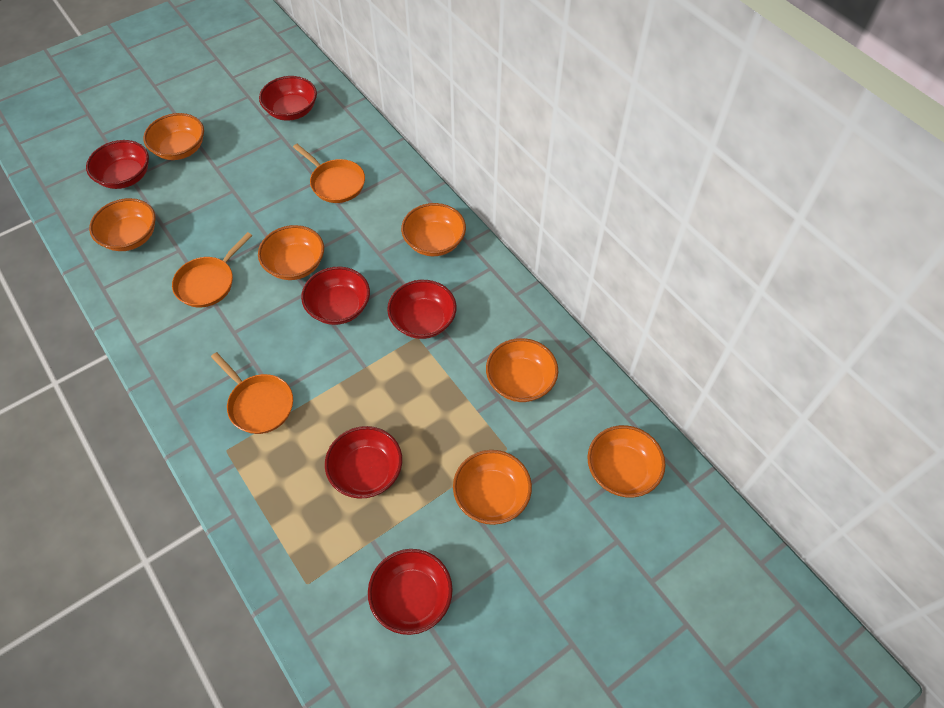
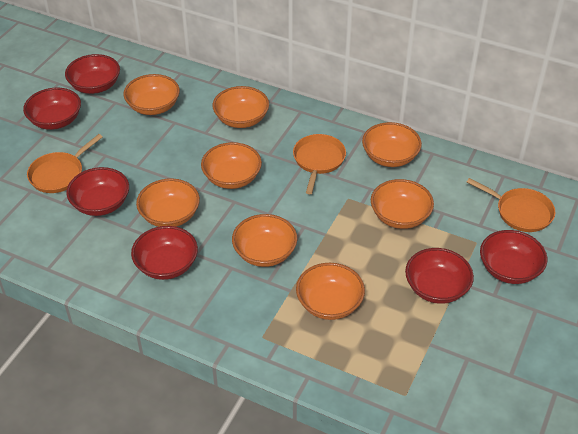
orange bowl: [89,198,156,251] [143,113,204,160] [258,225,324,280] [401,203,466,256] [453,450,532,525] [486,338,558,402] [587,425,666,497] = 7 -> [123,74,180,115] [136,178,200,227] [201,142,262,189] [213,86,269,128] [232,214,297,267] [296,263,365,320] [362,122,422,167] [371,179,434,229] = 8

